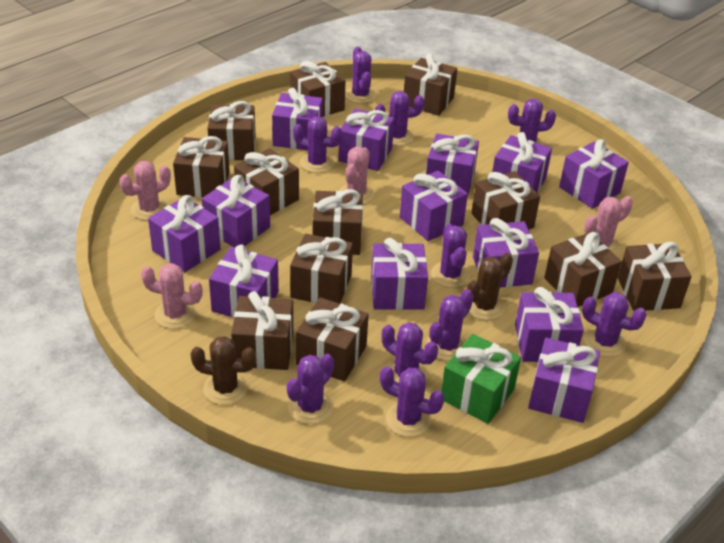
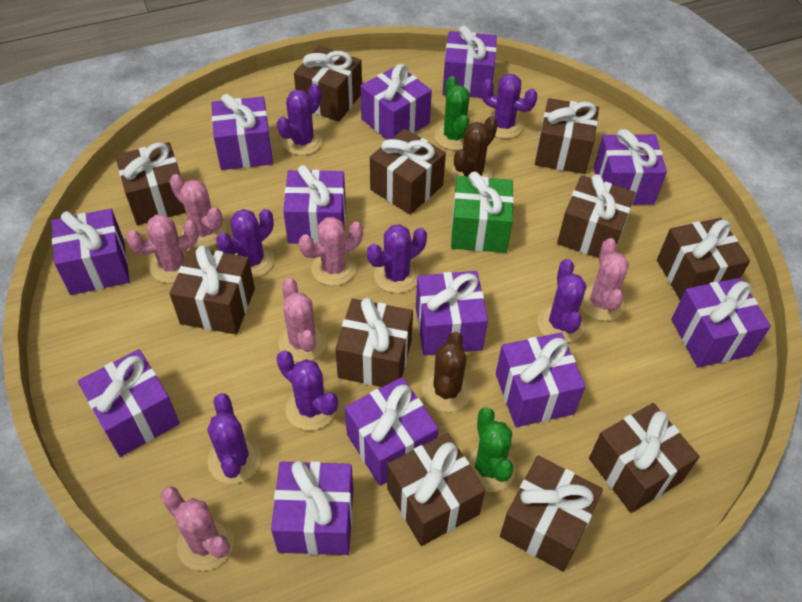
brown gift: [173,136,230,198] [208,101,255,160] [231,291,293,370] [234,149,299,215] [290,61,346,117] [290,234,353,304] [296,297,369,382] [312,189,363,255] [404,54,457,116] [471,171,540,230] [544,232,622,307] [618,242,692,311] = 12 -> [115,142,186,225] [169,245,255,334] [294,45,362,122] [335,298,413,387] [370,129,446,214] [387,433,485,546] [500,456,603,571] [535,98,599,174] [557,174,635,258] [589,403,699,513] [657,218,750,300] = 11
green cactus: none = 0 -> [434,76,470,150] [465,408,516,492] = 2
pink cactus: [120,161,171,221] [141,263,203,329] [339,147,374,204] [584,196,633,254] = 4 -> [126,214,199,283] [161,486,234,571] [170,174,226,248] [278,278,327,362] [299,217,363,286] [580,238,629,321] = 6
purple cactus: [287,354,334,424] [293,116,342,173] [345,47,376,104] [375,91,424,146] [380,366,445,437] [382,322,438,383] [426,289,474,361] [431,224,470,288] [508,98,556,145] [582,292,646,357] = 10 -> [208,393,261,484] [216,209,274,278] [277,84,323,155] [277,350,338,431] [367,224,427,293] [481,74,538,139] [538,259,586,343] = 7
purple gift: [148,195,220,272] [202,175,270,248] [209,244,279,318] [272,88,323,150] [338,108,394,171] [371,238,428,310] [400,171,468,241] [426,134,479,194] [473,218,539,288] [492,132,552,192] [515,287,584,362] [528,338,600,423] [559,139,629,209] = 13 -> [51,209,130,295] [78,349,180,457] [211,94,273,170] [271,461,353,555] [283,165,346,244] [345,377,439,486] [360,64,432,140] [416,271,488,355] [442,26,497,98] [496,333,585,427] [594,129,667,205] [671,278,771,367] = 12

